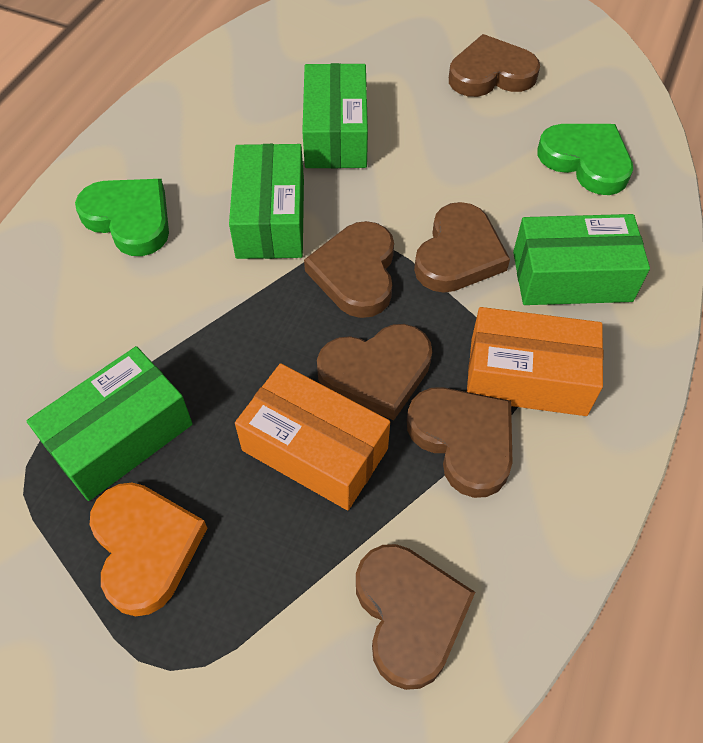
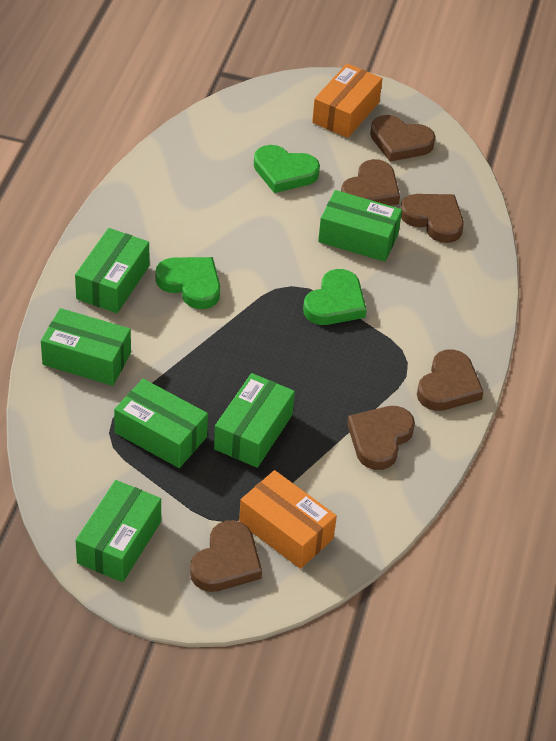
green box: [27,346,193,501] [229,144,304,259] [302,63,368,168] [513,214,650,305] = 4 -> [41,308,131,386] [75,228,149,313] [76,480,161,582] [114,379,208,468] [214,373,295,468] [318,190,402,262] = 6
green heart: [75,179,169,256] [537,124,633,195] = 2 -> [155,257,220,309] [254,145,320,193] [303,269,367,325] = 3
orange heart: [90,483,207,616] = 1 -> none = 0

